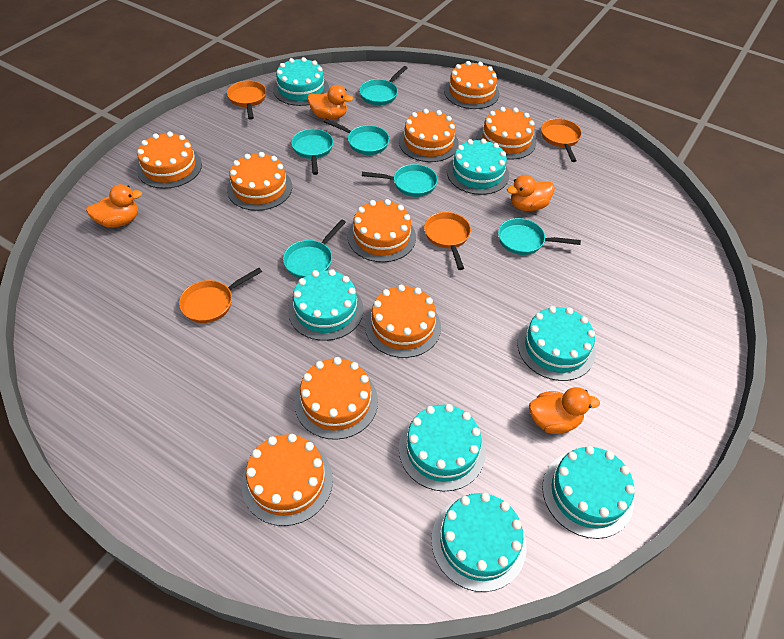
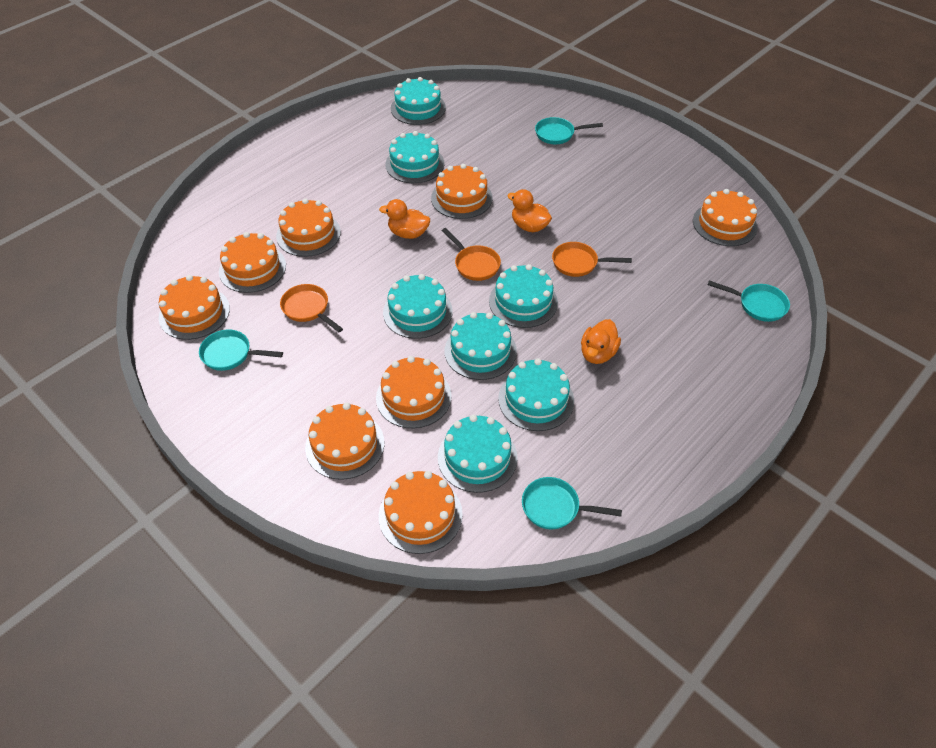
orange cake: [137,132,202,189] [227,152,292,211] [242,434,333,526] [295,357,378,440] [348,199,416,262] [365,285,441,358] [399,109,459,162] [444,61,499,109] [477,107,536,160] = 9 -> [159,275,230,340] [219,232,286,293] [276,198,341,257] [305,403,385,480] [376,356,452,428] [379,471,463,554] [431,164,492,219] [693,189,758,246] = 8
orange duck: [86,184,142,228] [308,85,353,120] [507,175,555,211] [529,387,600,434] = 4 -> [379,199,430,239] [507,189,552,232] [581,319,621,364] = 3
orange pan: [179,268,262,323] [227,80,266,120] [424,212,471,270] [541,118,582,162] = 4 -> [280,284,343,332] [442,228,501,281] [552,242,632,277] = 3
turquoise pan: [283,219,346,278] [291,129,333,175] [324,119,389,155] [359,66,408,105] [362,164,438,197] [498,218,581,255] = 6 -> [199,329,283,371] [522,477,622,530] [535,117,603,144] [708,280,790,322] = 4

